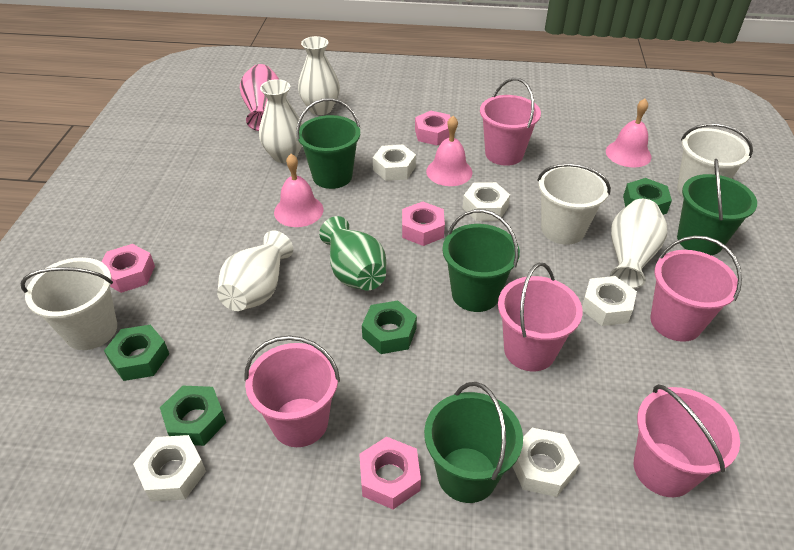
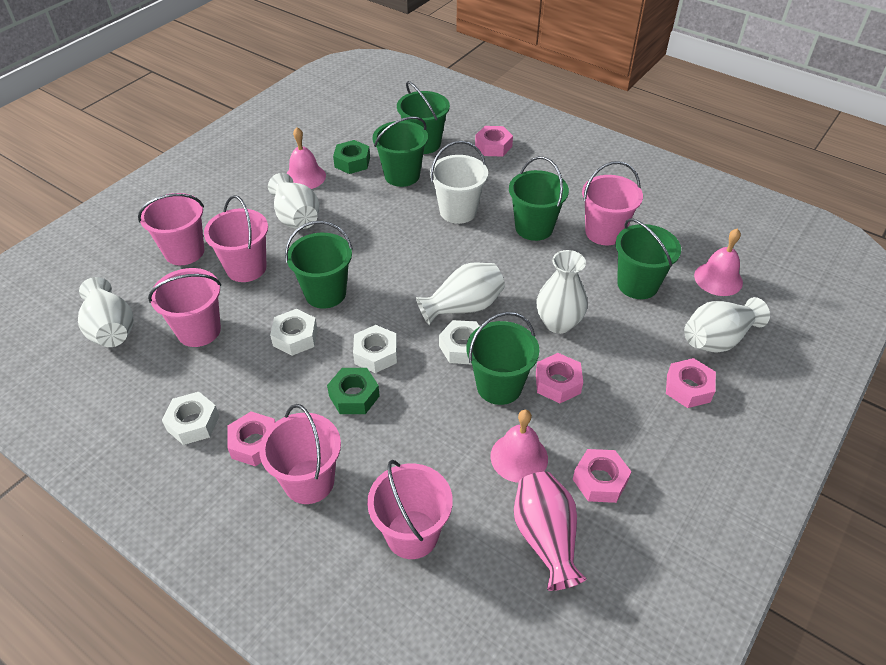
green bucket: [296,98,360,189] [424,382,523,503] [442,209,520,312] [677,159,757,255] = 4 -> [285,221,353,308] [373,116,428,187] [397,81,450,154] [467,312,539,405] [509,156,569,241] [616,218,681,299] = 6
green nut: [104,325,169,381] [160,386,226,446] [362,300,417,354] [623,178,672,215] = 4 -> [327,368,380,414] [333,140,370,174] = 2
green vase: [319,216,386,291] = 1 -> none = 0
pink bucket: [244,336,340,447] [480,78,541,166] [498,263,583,371] [634,384,740,497] [650,236,742,342] = 5 -> [138,193,204,265] [148,268,221,347] [204,195,268,282] [259,404,341,504] [367,460,453,559] [582,161,643,245] = 6
pink nut: [102,244,155,293] [359,437,421,509] [402,202,445,246] [415,111,451,145] = 4 -> [227,412,275,467] [475,126,513,156] [536,353,583,403] [573,449,632,503] [666,358,716,408] = 5
white bucket: [21,257,117,350] [537,163,611,245] [677,123,753,196] = 3 -> [430,141,488,224] = 1
white nut: [133,435,206,502] [373,144,416,181] [463,182,510,221] [512,428,580,497] [582,276,637,326] = 5 -> [162,392,219,445] [270,309,317,356] [353,325,397,373] [439,320,480,364] = 4
white vase: [217,231,293,311] [259,79,302,163] [298,36,340,115] [610,199,667,289] = 4 -> [78,277,134,347] [268,173,319,229] [416,263,505,325] [537,250,588,334] [684,297,770,353] = 5

